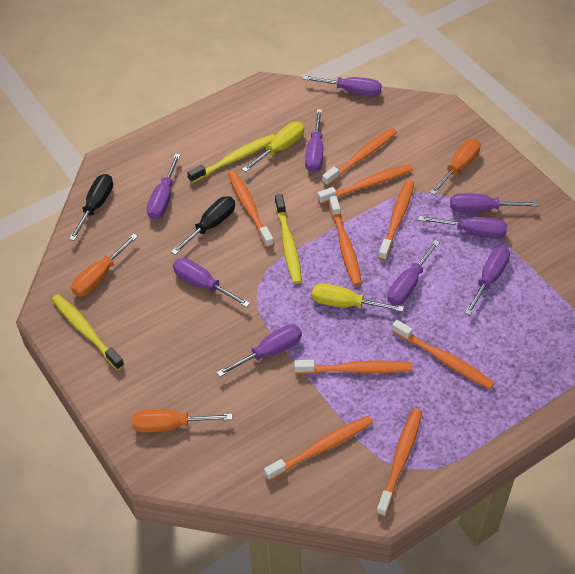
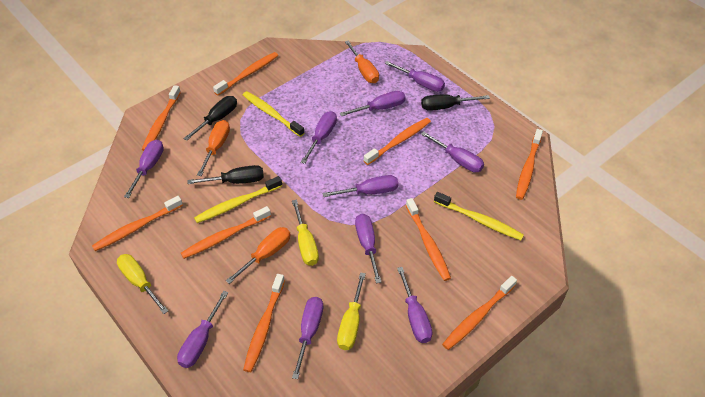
black screwdriver: [69,174,113,241] [171,196,235,255] = 2 -> [183,96,237,141] [187,165,264,184] [421,94,490,111] = 3
purple screwdriver: [147,154,180,220] [173,258,250,307] [217,324,302,377] [303,76,382,97] [305,109,323,172] [387,240,440,305] [418,216,507,239] [450,193,538,213] [465,246,510,315] = 9 -> [124,140,164,198] [177,291,229,368] [292,297,323,379] [301,111,337,164] [322,175,398,197] [340,91,405,116] [355,214,382,283] [384,61,445,92] [397,267,433,343] [421,131,484,172] = 10
yellow screwdriver: [242,122,304,172] [312,283,404,312] = 2 -> [117,254,168,314] [292,200,319,266] [337,272,366,350] = 3

